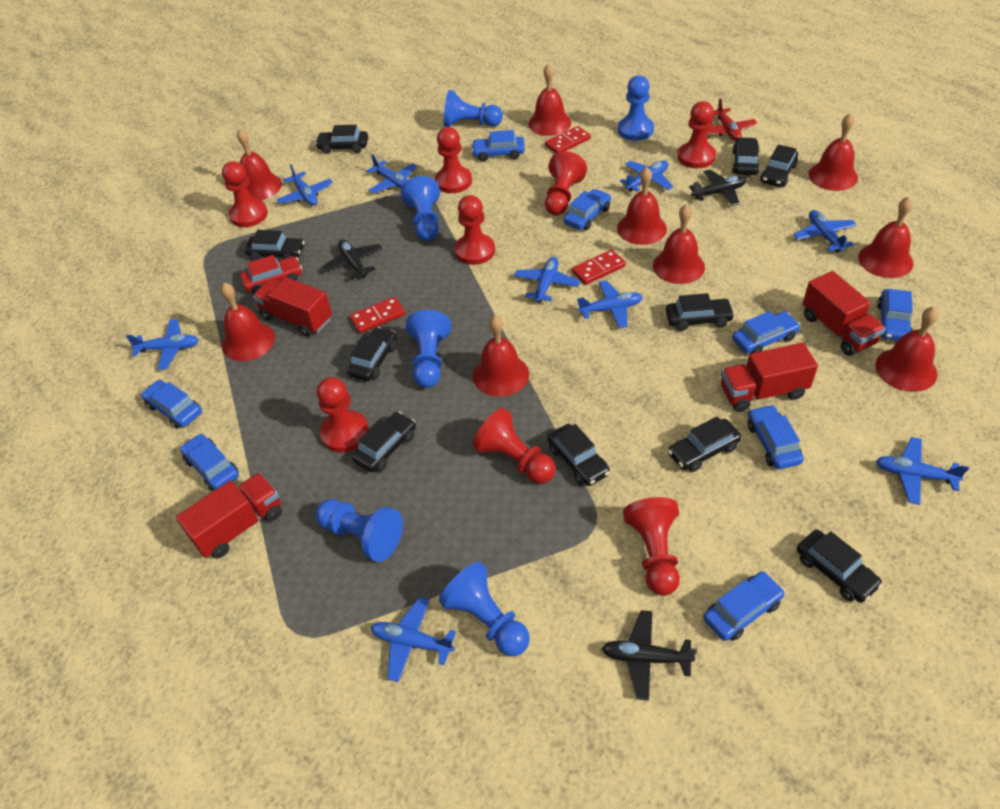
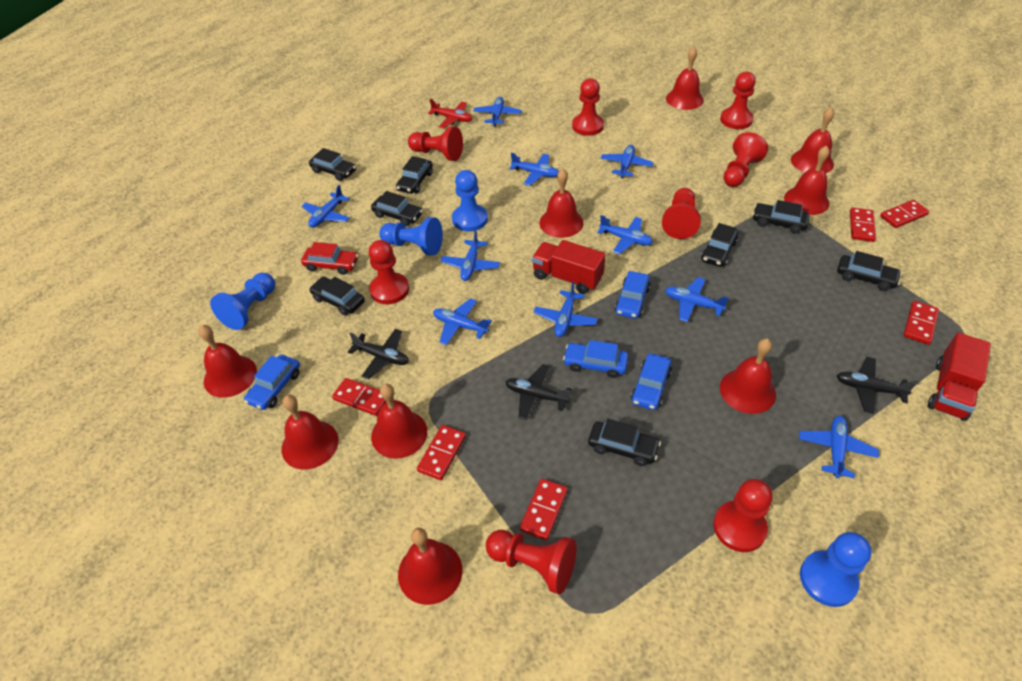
black car: [244,230,305,261] [315,125,368,154] [347,327,397,381] [352,412,416,472] [548,424,610,486] [666,293,735,331] [668,416,742,472] [732,137,760,175] [760,144,798,187] [797,530,883,603] = 10 -> [309,148,356,181] [309,277,365,315] [371,191,423,226] [396,156,433,194] [588,419,661,466] [701,223,738,267] [753,200,810,234] [837,251,902,291] = 8
blue car: [141,380,202,428] [180,434,239,491] [472,130,525,161] [564,189,611,230] [703,571,785,641] [732,311,801,353] [748,405,804,469] [877,289,913,341] = 8 -> [244,355,300,410] [563,340,628,378] [615,271,651,319] [631,353,672,410] = 4
blue pawn: [315,499,403,562] [401,176,440,241] [406,310,451,388] [439,561,530,657] [443,90,503,127] [618,75,654,141] = 6 -> [210,273,275,330] [379,217,443,256] [452,170,488,232] [800,532,871,607] = 4
blue plane: [126,319,199,370] [277,164,333,206] [367,154,417,193] [371,597,456,682] [514,257,580,303] [577,280,643,329] [620,160,673,192] [794,210,857,252] [876,437,969,505] = 9 -> [301,185,350,228] [433,298,492,345] [441,230,500,281] [473,97,522,127] [509,153,559,186] [533,282,598,337] [597,215,653,254] [601,145,654,178] [665,277,729,322] [799,416,879,478] = 10
red domino: [350,297,406,333] [545,126,591,153] [572,250,626,285] = 3 -> [332,378,386,416] [417,425,466,480] [520,479,568,541] [850,208,876,242] [880,200,929,228] [904,301,939,345] = 6
red truck: [176,473,282,558] [253,277,332,337] [721,343,818,412] [803,271,886,356] = 4 -> [532,240,606,294] [928,333,991,421] = 2

